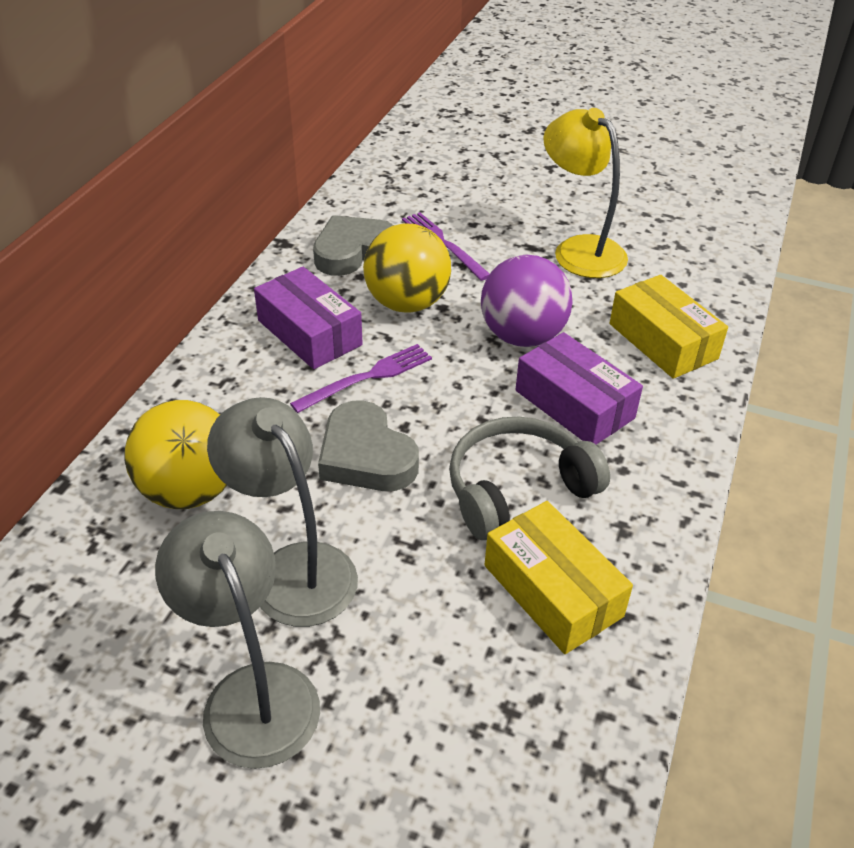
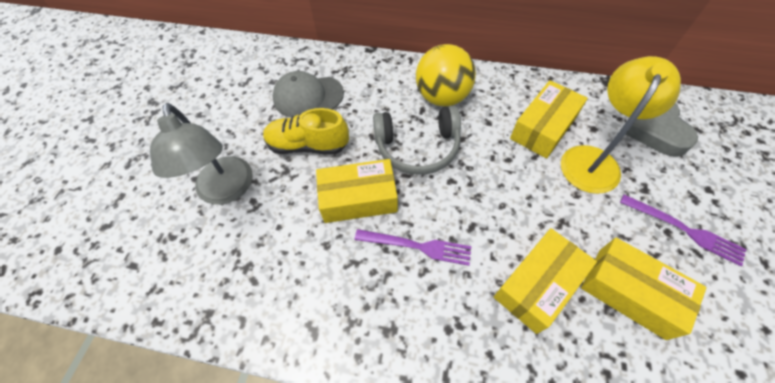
grey cap: none = 0 -> [273,71,344,117] = 1
grey heart: [313,215,394,276] [318,400,419,491] = 2 -> [626,102,698,157] = 1
grey lamp: [155,511,320,769] [207,397,358,627] = 2 -> [150,103,253,205] = 1
purple ball: [481,255,572,347] = 1 -> none = 0
purple box: [254,267,363,369] [515,332,643,445] = 2 -> none = 0
yellow ball: [125,400,227,509] [363,223,451,313] = 2 -> [416,44,476,106] = 1
yellow box: [485,501,633,654] [610,275,728,379] = 2 -> [316,159,398,223] [494,228,597,334] [510,80,588,159] [581,238,706,340] = 4
yellow shoe: none = 0 -> [263,108,349,155] = 1

